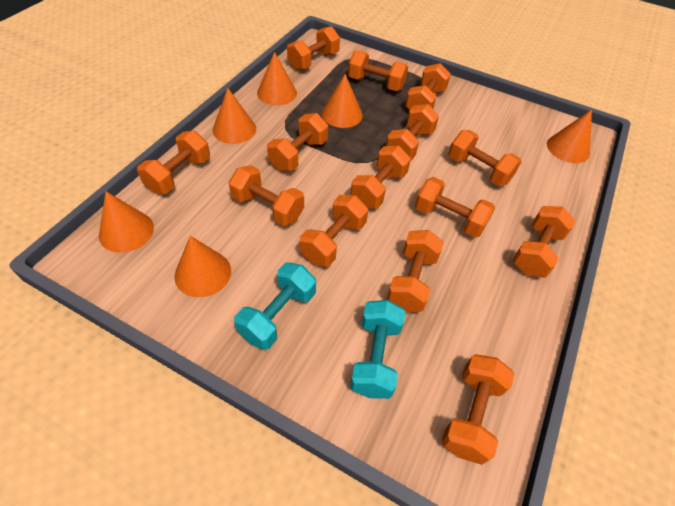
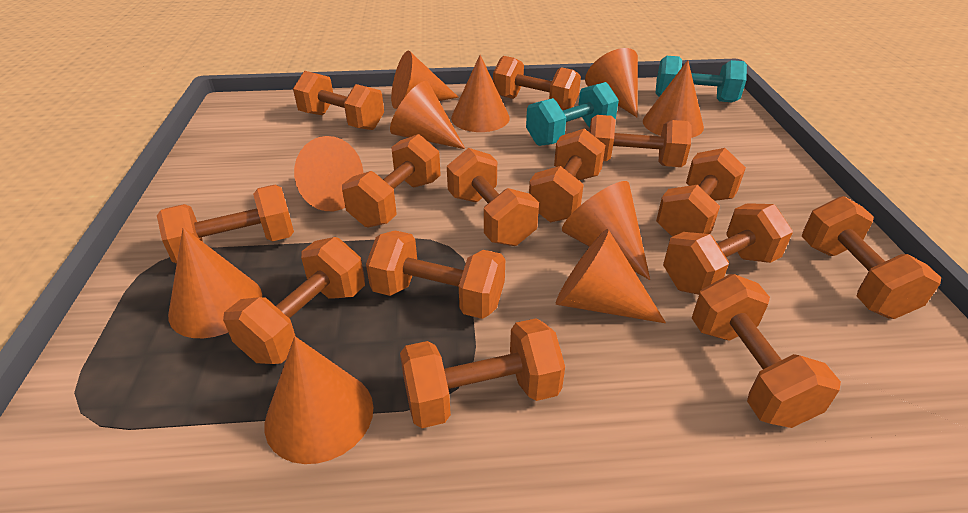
orange cone: [99,191,154,253] [175,236,231,297] [213,88,256,144] [257,52,297,105] [322,74,363,128] [547,110,592,163] = 6 -> [168,227,262,338] [264,336,374,464] [294,136,363,211] [390,81,465,149] [391,51,459,109] [451,55,510,132] [556,229,666,323] [562,181,650,280] [585,48,638,117] [643,60,704,138] = 10

